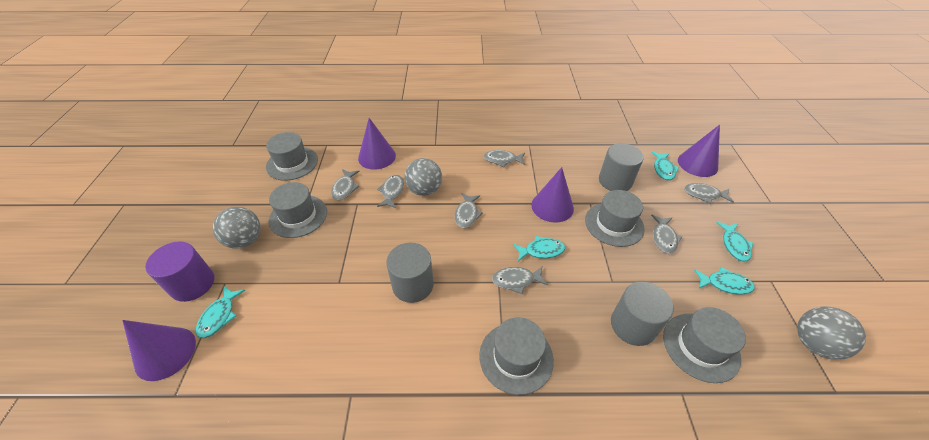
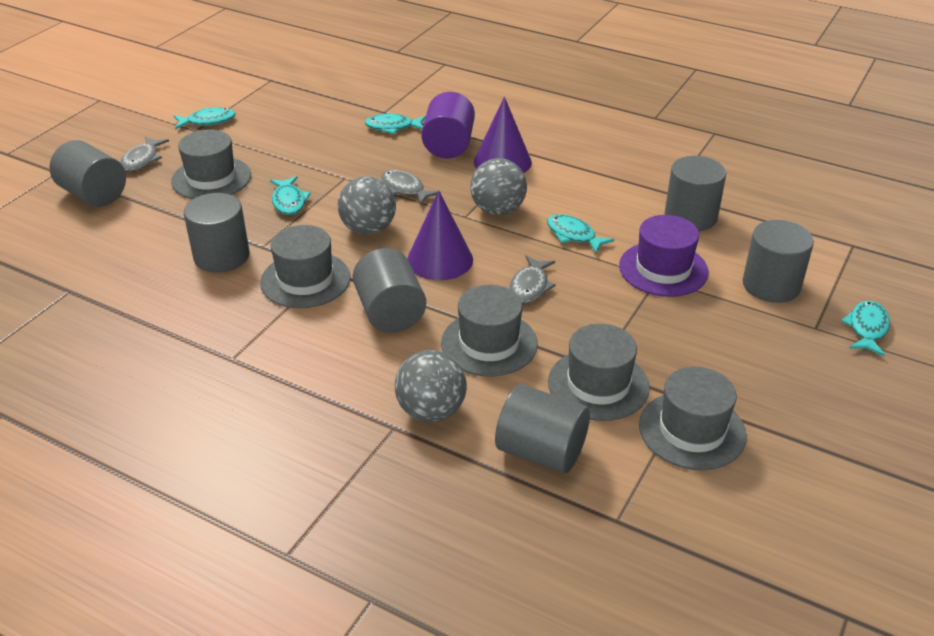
grey cylinder: [386,243,434,303] [599,143,644,191] [611,282,674,346] = 3 -> [49,140,126,207] [184,193,250,273] [353,248,426,333] [495,384,590,474] [665,156,726,231] [743,220,814,303] = 6
grey fish: [331,169,360,201] [377,175,404,208] [454,193,483,228] [484,150,525,167] [492,267,548,294] [651,215,682,253] [684,183,734,204] = 7 -> [120,136,169,171] [381,170,441,205] [509,255,556,303] = 3
purple cone: [122,320,196,381] [358,118,396,170] [531,167,574,222] [678,125,720,177] = 4 -> [407,190,473,280] [474,97,532,173] = 2
purple hat: none = 0 -> [619,215,709,297] = 1

